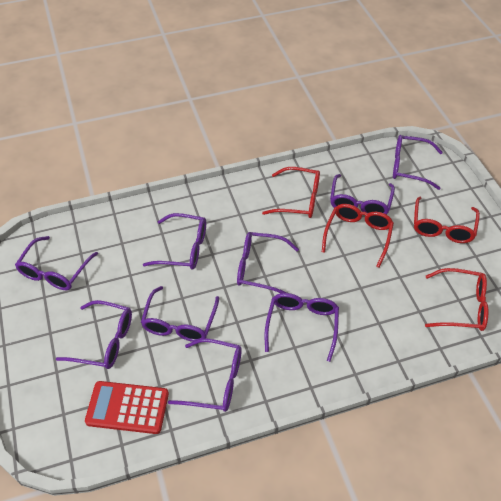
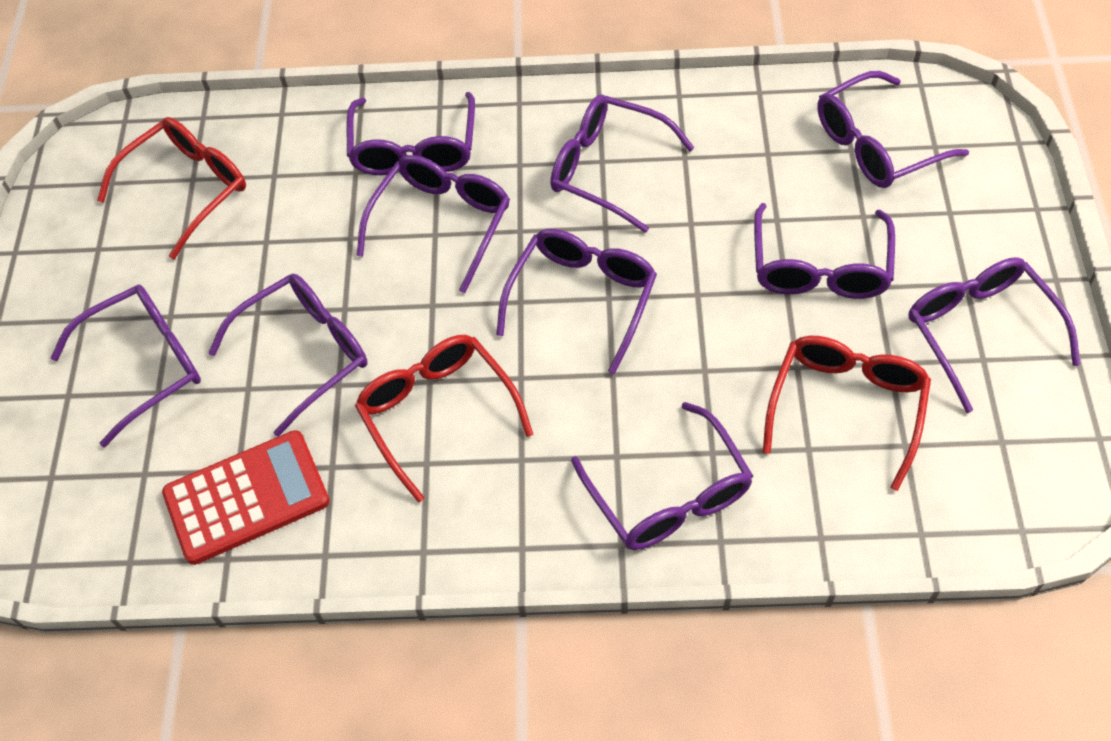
purple glasses: [15,236,98,290] [56,300,132,369] [141,286,219,342] [143,213,206,270] [168,338,242,412] [237,232,299,293] [265,293,339,362] [330,174,395,215] [393,135,443,190] = 9 -> [50,284,201,447] [208,274,368,437] [347,92,475,175] [357,155,510,293] [496,229,657,375] [550,95,695,233] [571,402,753,550] [754,203,895,299] [817,71,969,188] [908,257,1080,413] = 10
red glasses: [262,167,320,218] [322,204,394,268] [414,197,480,243] [425,268,488,331] = 4 -> [97,117,246,259] [355,335,533,503] [763,336,931,491] = 3

